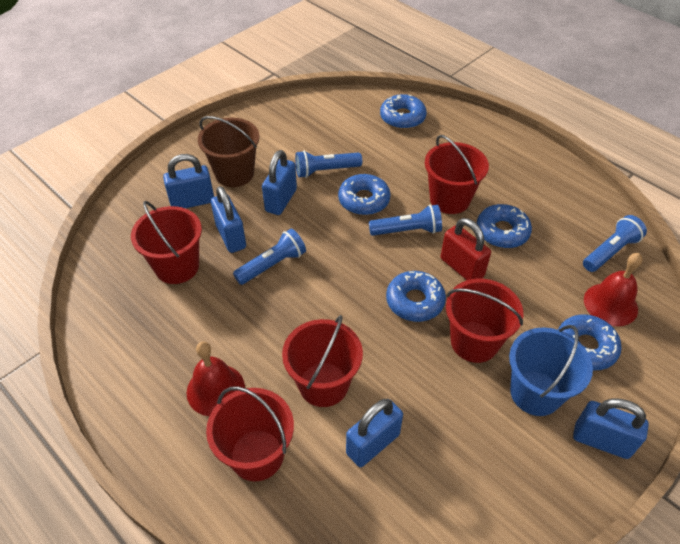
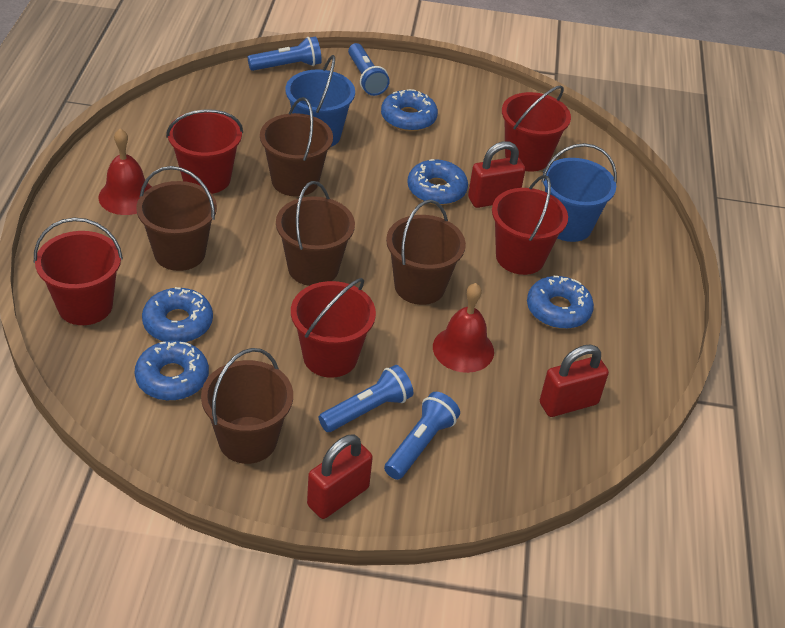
blue bucket: [509,325,593,416] = 1 -> [286,55,355,147] [541,143,617,242] = 2
blue padlock: [163,154,214,208] [211,186,246,253] [262,150,297,215] [346,399,403,467] [573,398,649,459] = 5 -> none = 0
brown bucket: [198,116,259,187] = 1 -> [137,166,217,271] [201,348,293,464] [260,97,333,197] [276,181,355,286] [386,200,466,305] = 5
red padlock: [441,218,491,280] = 1 -> [307,434,373,519] [468,141,525,208] [540,345,609,417] = 3

